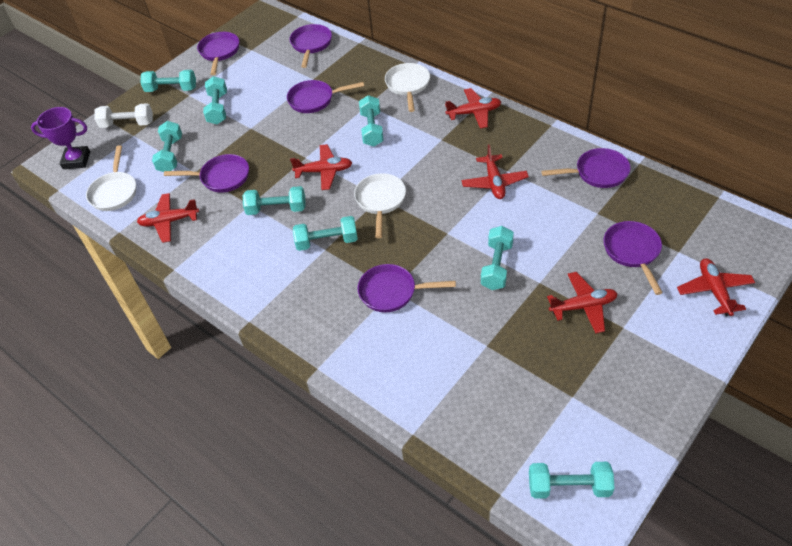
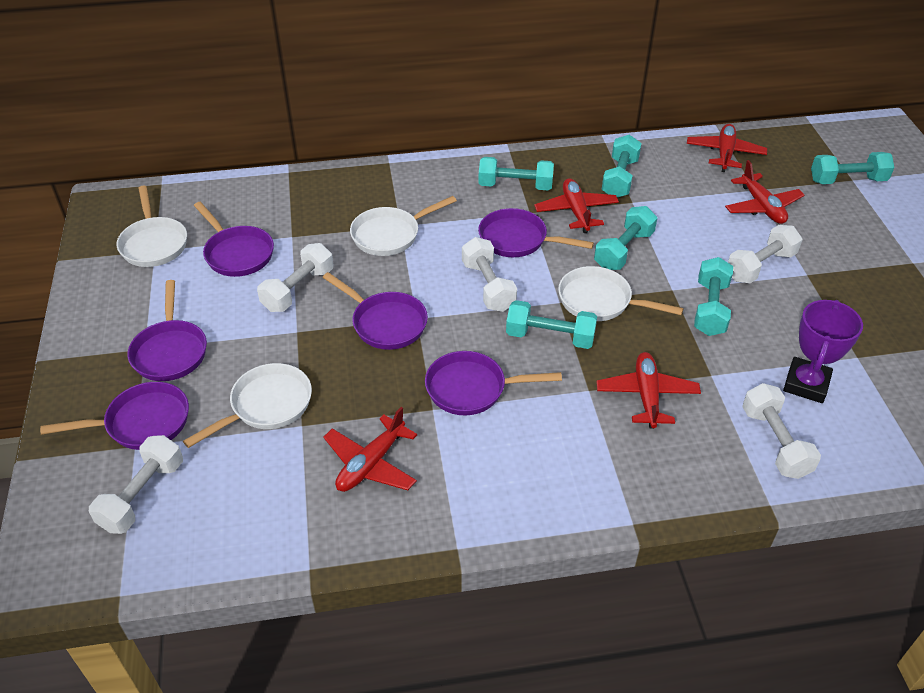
purple pan: [164,154,249,193] [197,32,239,75] [287,80,364,113] [290,24,332,68] [358,264,456,312] [541,148,631,188] [603,221,663,295] = 7 -> [40,382,189,450] [127,280,207,381] [194,202,274,277] [322,272,428,350] [425,351,562,415] [478,208,594,257] = 6
red plane: [137,193,199,243] [290,144,352,190] [445,88,501,129] [462,144,529,199] [547,272,618,334] [677,258,755,316] = 6 -> [323,407,417,492] [534,178,619,233] [596,352,701,429] [687,124,767,172] [725,160,804,224] = 5
turquoise dumbbell: [141,70,196,92] [152,121,182,172] [203,76,227,124] [243,186,306,215] [293,216,358,251] [359,95,384,147] [481,226,514,290] [529,462,615,499] = 8 -> [479,157,554,190] [506,300,597,349] [594,206,657,270] [602,135,642,197] [694,257,733,336] [811,152,894,184] = 6
white dumbbell: [94,103,153,128] = 1 -> [89,435,183,534] [257,243,334,312] [462,237,517,312] [728,225,802,284] [742,383,821,479] = 5
white pan: [86,145,136,211] [354,173,406,238] [385,63,430,112] = 3 -> [117,185,187,267] [183,363,312,448] [350,196,457,256] [558,266,683,321] = 4

